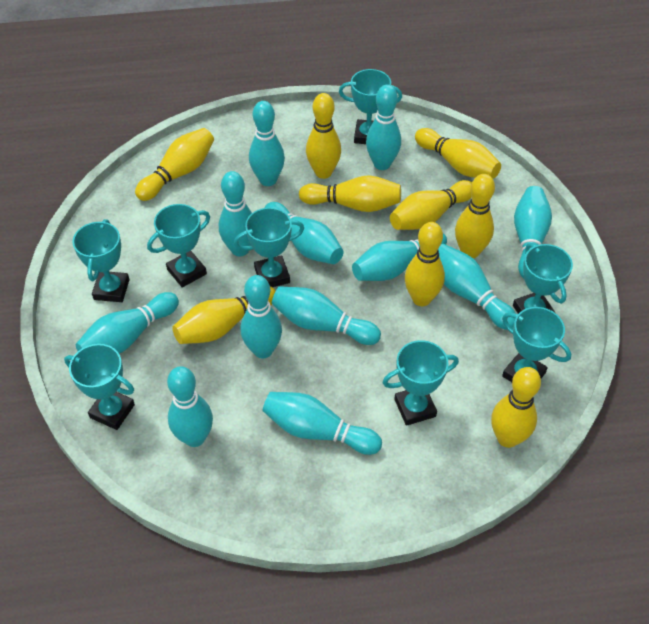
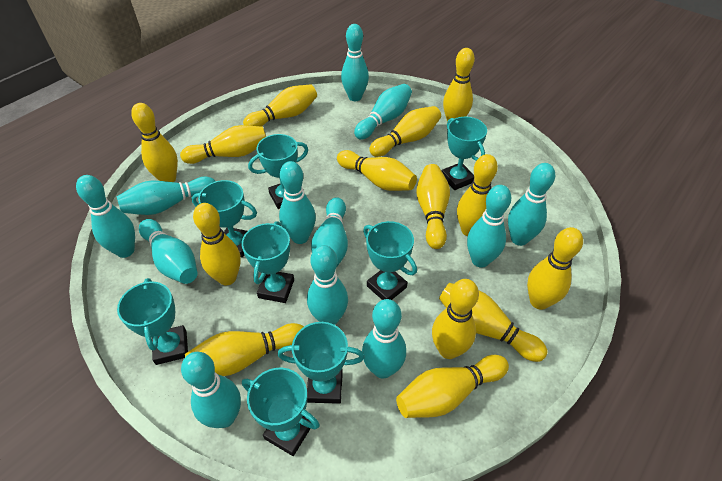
yellow bowling pin: [135,128,214,201] [172,286,275,344] [299,175,401,212] [306,93,341,179] [390,180,472,230] [405,222,445,306] [415,128,501,179] [455,174,495,259] [491,367,541,448] = 9 -> [131,103,178,182] [180,125,266,164] [185,323,304,376] [193,203,241,285] [243,84,317,126] [337,150,417,191] [369,106,441,157] [396,355,509,418] [416,164,450,249] [432,279,479,359] [439,283,548,362] [443,48,475,122] [457,154,498,237] [527,227,583,310] = 14

